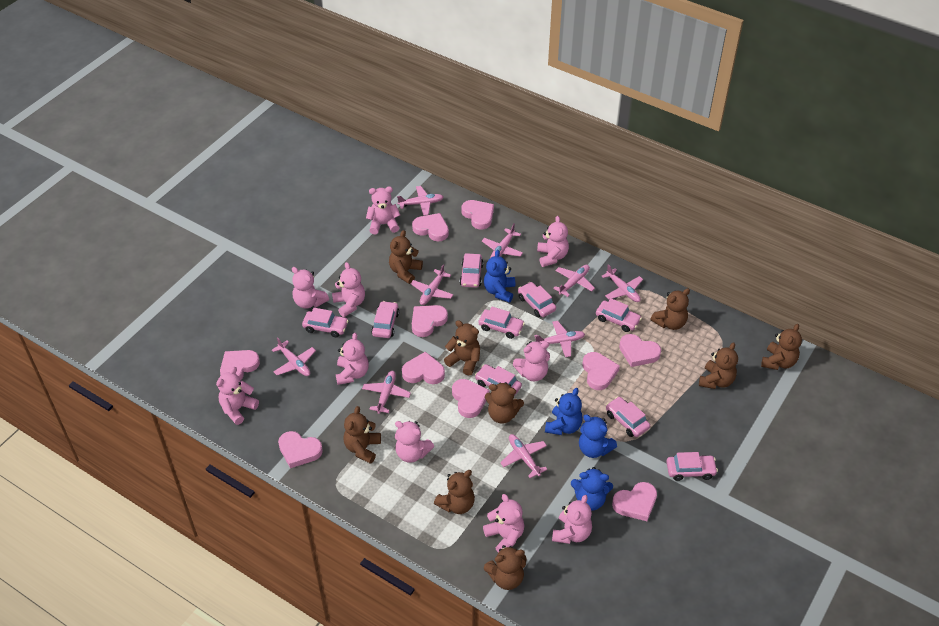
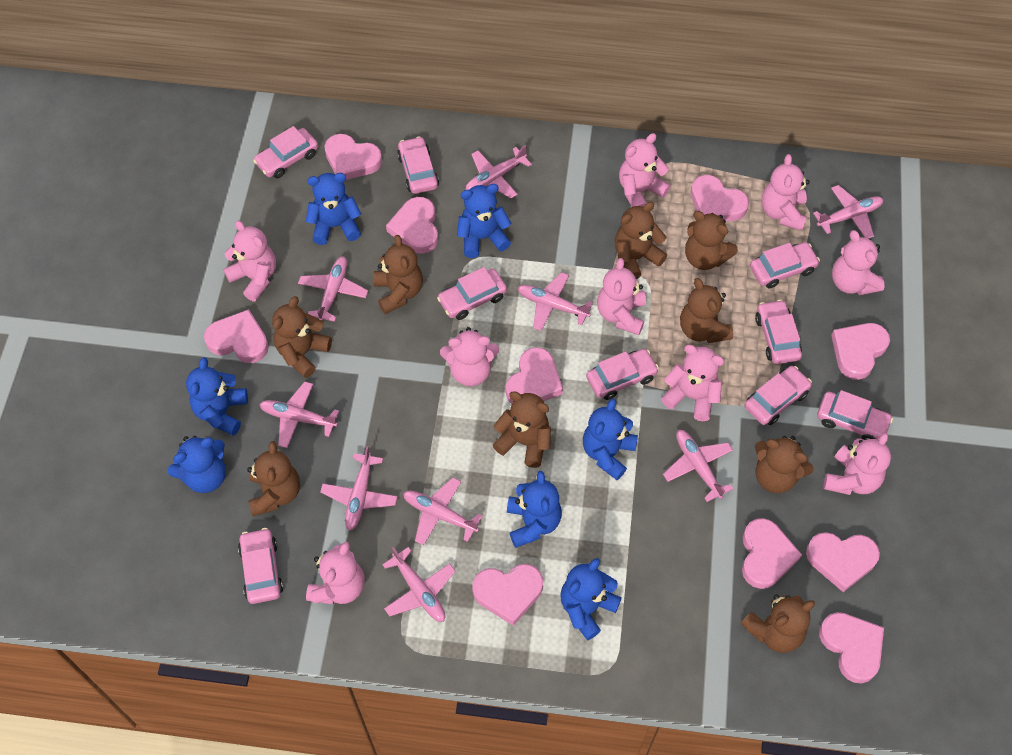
blue teddy bear: [484,250,515,303] [545,388,583,435] [571,467,613,511] [579,415,617,458] = 4 -> [167,436,226,493] [186,357,248,436] [306,173,361,245] [457,184,512,258] [507,471,562,548] [560,558,622,640] [583,398,638,480] = 7
pink teddy bear: [216,367,259,425] [292,267,329,309] [332,262,365,317] [336,333,369,385] [366,186,400,235] [395,421,434,463] [483,494,524,553] [513,341,550,381] [537,216,569,267] [552,495,592,544] = 10 -> [223,221,276,301] [306,542,365,604] [440,327,499,386] [597,258,646,335] [619,133,671,207] [661,345,724,421] [761,154,810,231] [823,432,891,495] [832,230,885,295] = 9

